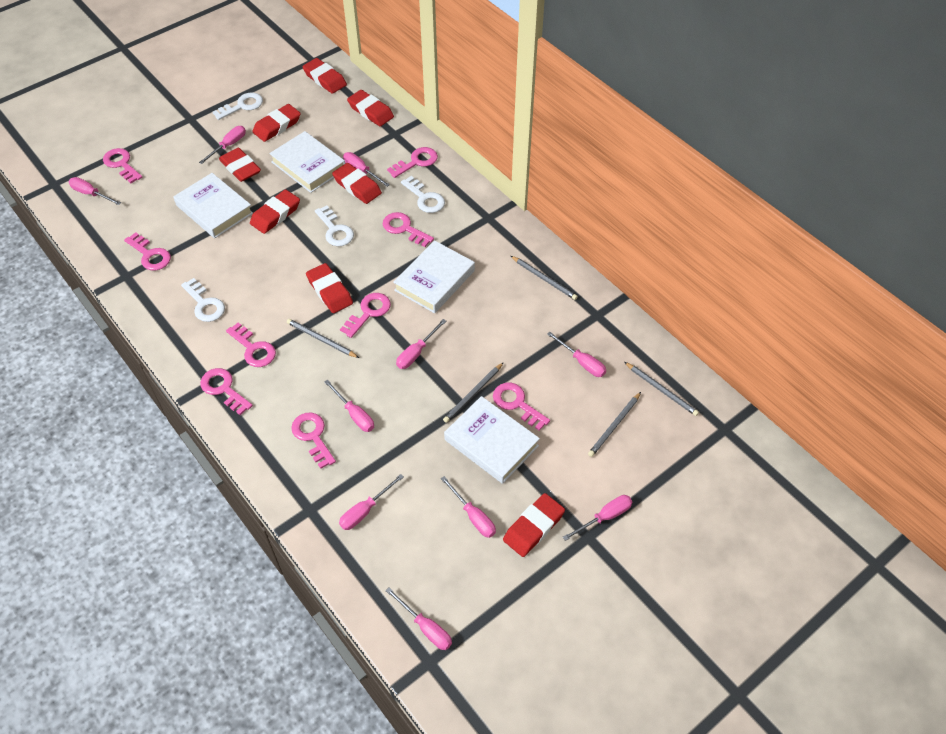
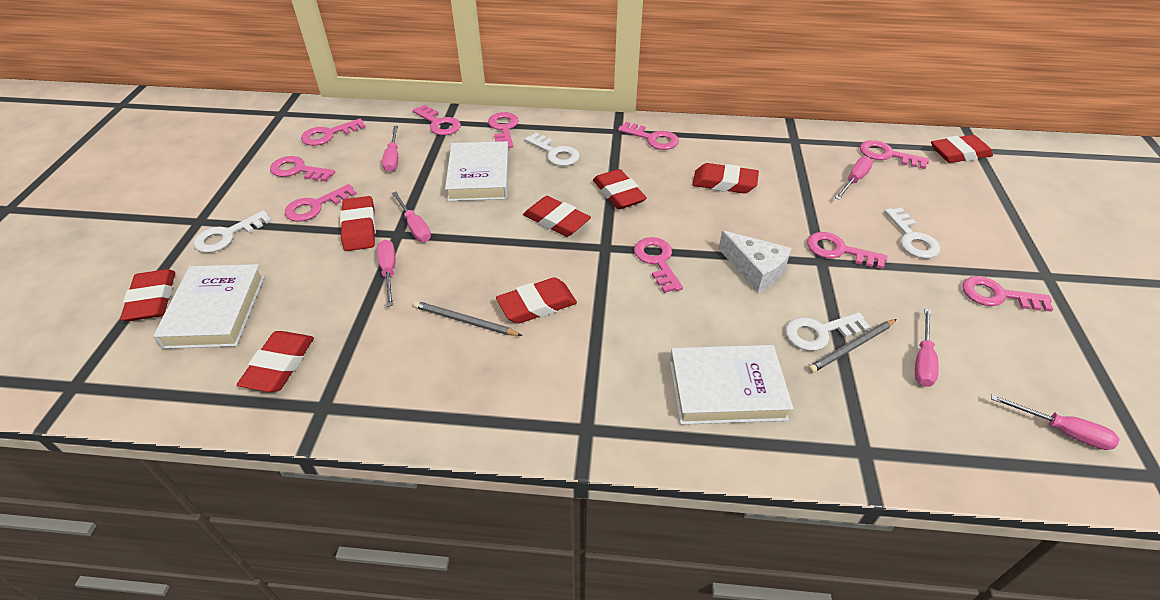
grey pencil: [287,319,359,358] [443,362,504,423] [511,256,578,300] [588,392,641,457] [624,362,699,416] = 5 -> [413,301,522,336] [808,319,897,373] = 2
pink key: [103,148,142,183] [124,232,171,271] [200,368,253,415] [226,322,276,367] [291,412,336,469] [340,293,391,338] [383,212,434,247] [387,147,438,178] [493,383,550,431] = 9 -> [270,156,335,182] [285,184,357,222] [301,118,366,146] [413,105,461,135] [488,112,519,148] [618,122,679,150] [634,237,683,293] [807,232,887,269] [860,140,929,169] [963,276,1053,312] = 10
pink screwdriver: [69,177,121,205] [199,126,246,164] [324,380,374,432] [339,474,404,530] [343,152,390,187] [386,588,452,650] [396,319,446,369] [441,476,496,538] [547,332,606,377] [563,495,632,541] = 10 -> [377,240,395,307] [382,126,398,172] [392,192,431,242] [835,157,873,200] [915,308,939,387] [991,394,1120,450] = 6
white book: [173,173,253,238] [269,131,345,193] [393,240,475,313] [444,396,540,484] = 4 -> [153,264,265,349] [445,141,509,201] [670,345,794,425] = 3
white cheese: none = 0 -> [719,231,792,293] = 1

